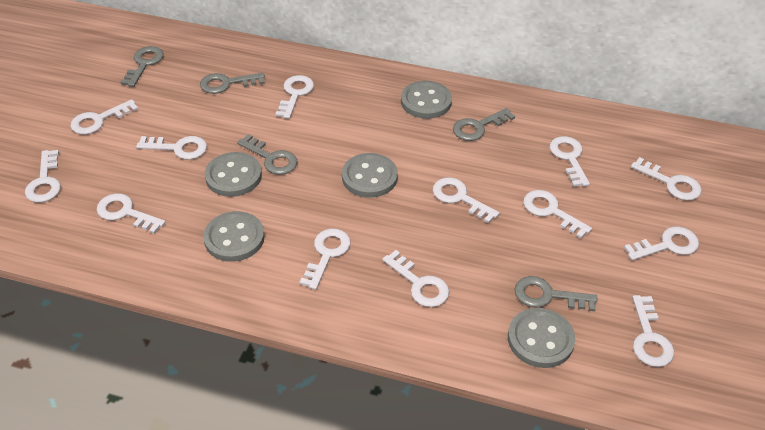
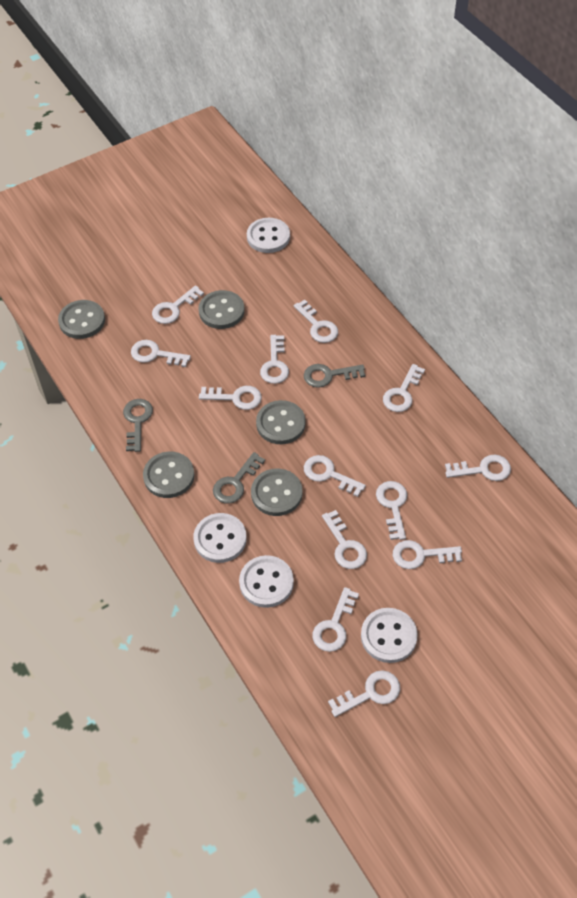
grey key: [120,46,164,87] [200,73,265,94] [237,134,298,175] [453,108,515,141] [515,276,598,311] = 5 -> [123,399,153,452] [213,452,265,504] [304,364,365,388] = 3
white button: none = 0 -> [193,513,247,563] [239,555,294,608] [247,218,290,253] [361,608,418,663] = 4

